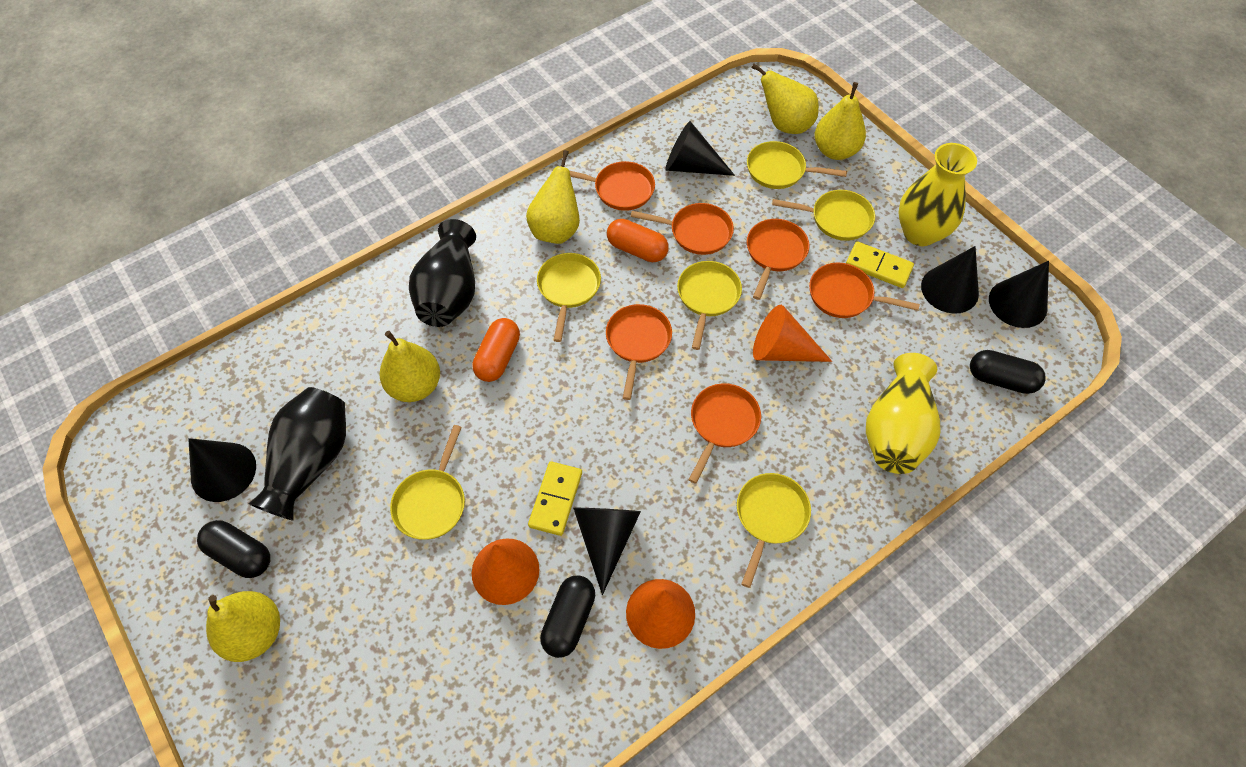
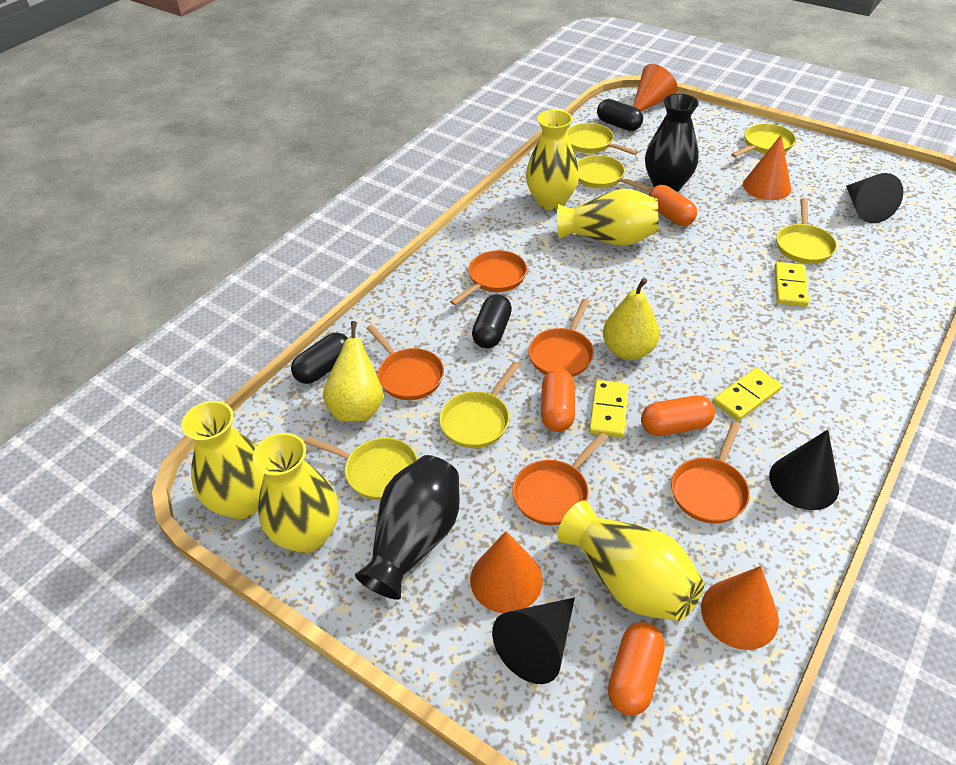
black cone: [188,438,256,502] [573,508,641,595] [665,121,735,176] [921,246,979,314] [989,261,1049,328] = 5 -> [492,598,575,684] [769,430,839,510] [846,173,903,223] = 3
orange capsule: [472,318,520,382] [607,219,669,262] = 2 -> [541,369,575,432] [608,622,665,715] [641,395,715,436] [649,185,697,226] = 4
orange cone: [472,539,539,605] [626,579,695,649] [753,305,832,362] = 3 -> [470,531,543,613] [633,64,678,112] [701,566,779,650] [743,135,791,200] = 4
orange pan: [570,161,655,211] [606,304,672,400] [630,203,734,255] [689,383,761,484] [747,219,809,300] [809,262,920,318] = 6 -> [367,324,444,400] [450,250,527,305] [512,432,608,525] [528,299,594,377] [671,421,750,524] = 5
yellow domino: [528,461,582,536] [846,241,914,288] = 2 -> [589,380,629,438] [713,368,782,421] [774,262,809,307] = 3
yellow pear: [206,591,280,662] [380,331,440,402] [526,150,580,244] [752,64,819,134] [815,82,866,160] = 5 -> [323,321,383,421] [603,278,660,360] = 2
yellow vase: [866,353,940,474] [898,143,977,246] = 2 -> [181,401,264,520] [252,433,339,553] [526,110,579,210] [557,188,659,246] [558,500,704,621] = 5

